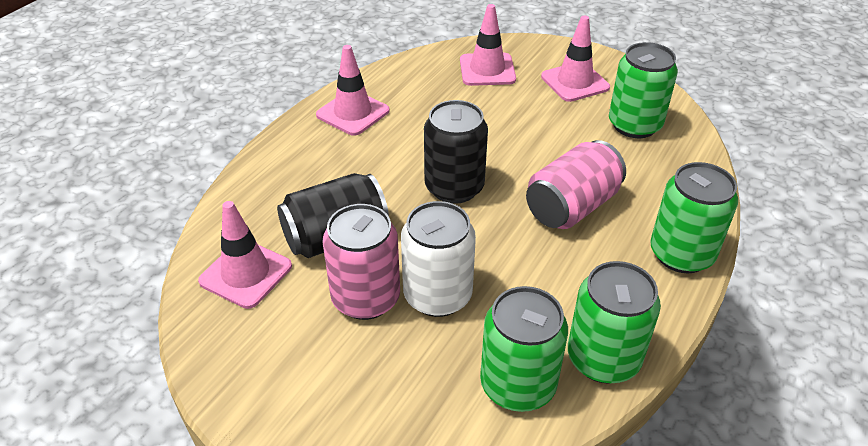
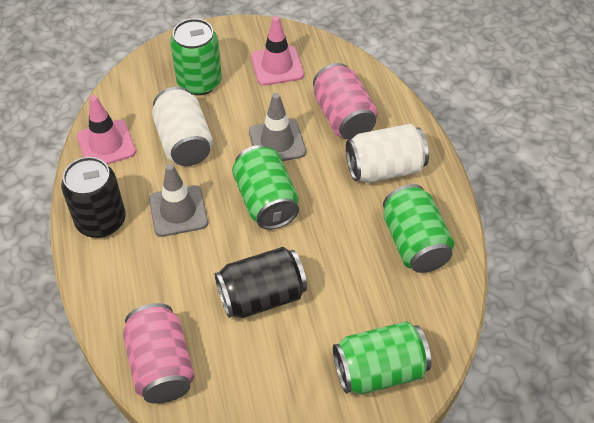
grey traffic cone: none = 0 -> [149,164,208,237] [249,93,306,161] = 2
pink traffic cone: [198,201,292,309] [316,45,390,136] [460,4,516,86] [541,16,610,102] = 4 -> [77,95,136,164] [251,16,304,86] = 2
white can: [401,201,476,317] = 1 -> [152,87,213,166] [346,124,429,183] = 2

